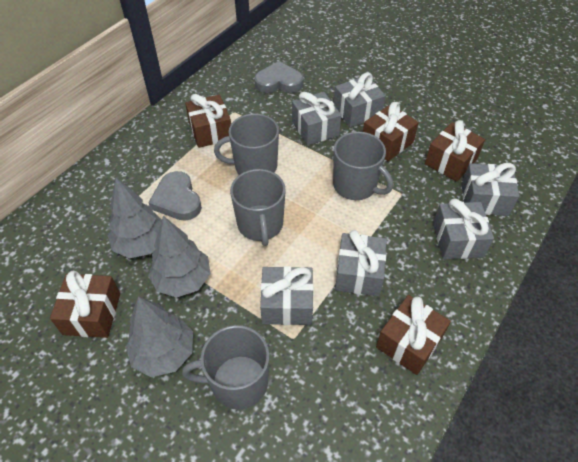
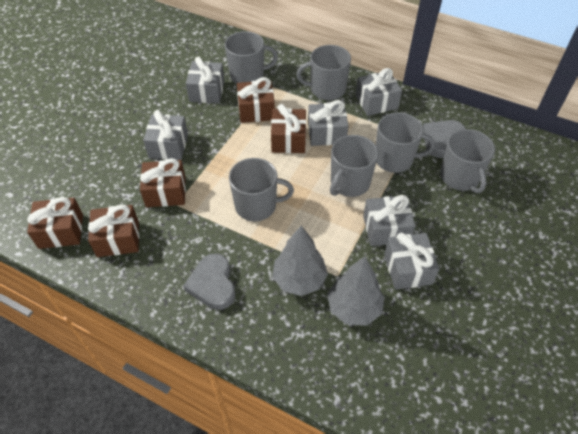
grey mug: [182,325,270,410] [214,114,279,175] [230,169,286,246] [333,132,393,200] = 4 -> [225,31,278,84] [229,158,294,221] [296,45,351,100] [330,135,378,197] [376,112,435,173] [440,129,495,193] = 6
grey tree: [107,178,162,258] [125,296,193,377] [148,216,210,297] = 3 -> [272,226,328,296] [327,256,385,326] = 2

